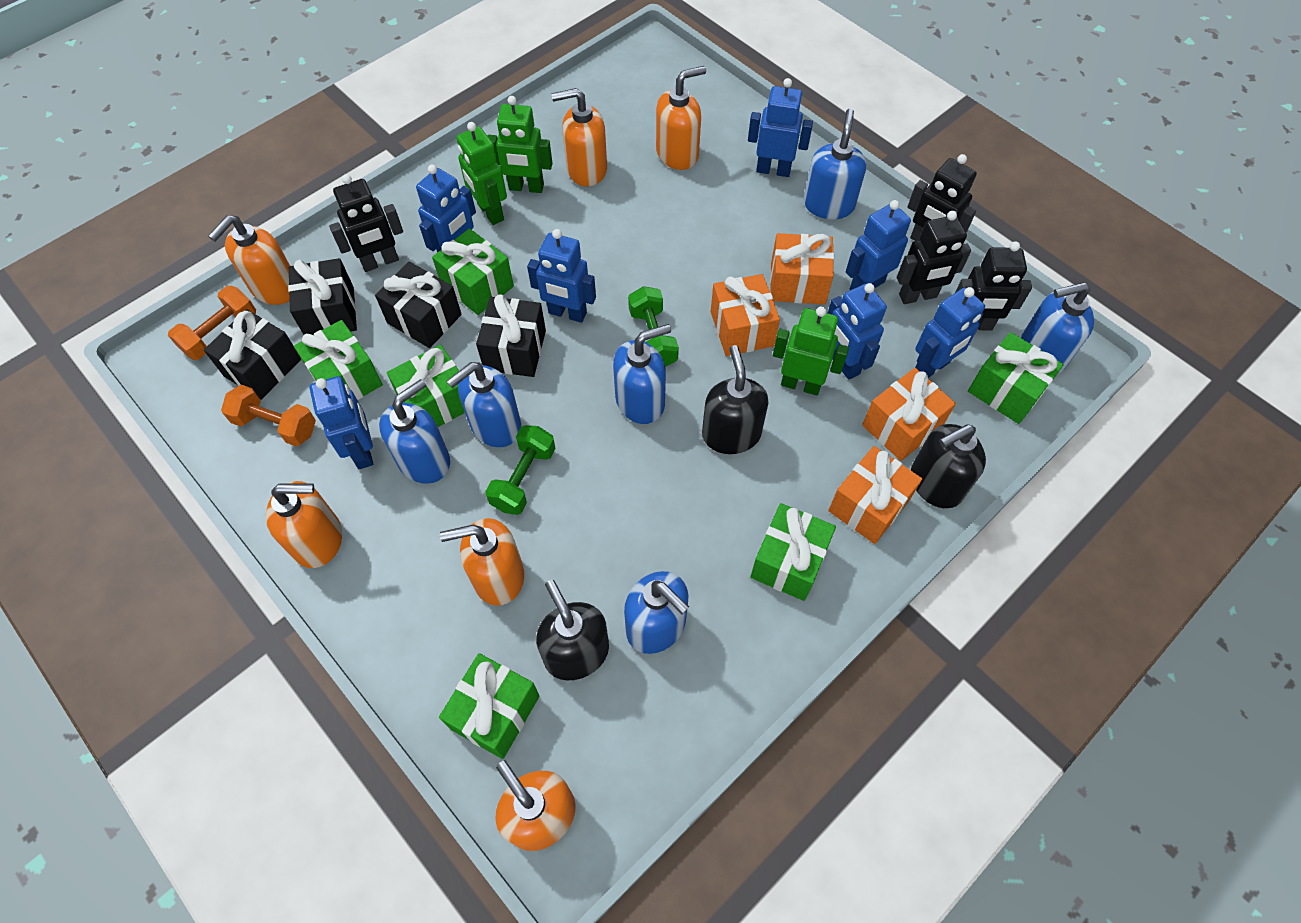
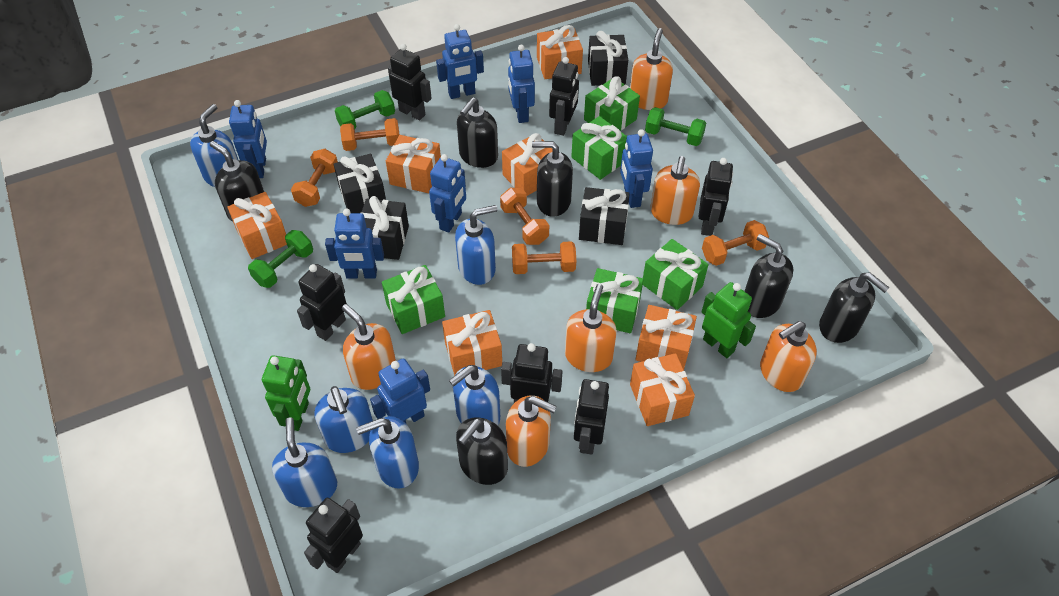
black robot: [329,174,403,272] [897,211,971,304] [907,154,977,241] [955,241,1032,331] = 4 -> [297,264,347,341] [304,498,363,573] [388,44,432,121] [501,343,562,403] [549,57,579,136] [574,379,609,455] [698,158,733,236] = 7
black soap dispenser: [536,580,609,680] [702,345,768,454] [911,424,986,508] = 3 -> [210,141,264,221] [456,417,508,485] [457,97,498,168] [532,141,573,217] [745,234,793,318] [819,272,889,343] = 6
green dumbbell: [485,425,556,515] [628,286,679,367] = 2 -> [248,230,313,288] [335,90,395,129] [645,107,706,146] = 3
green gift: [294,320,383,400] [387,345,465,427] [432,228,514,315] [439,653,540,759] [751,503,836,601] [968,332,1064,424] = 6 -> [382,265,445,334] [571,116,627,180] [584,76,640,131] [586,268,644,333] [643,239,709,310] = 5
green robot: [456,122,507,225] [488,96,553,193] [773,306,849,395] = 3 -> [262,355,310,431] [702,282,756,358] = 2
orange dumbbell: [168,286,256,360] [221,385,316,446] = 2 -> [291,149,338,207] [340,118,400,151] [500,188,549,245] [512,241,576,274] [702,220,769,266] = 5
orange gift: [711,274,780,356] [770,233,834,304] [828,446,922,544] [862,368,956,461] = 4 -> [227,192,287,259] [386,135,441,193] [442,310,502,376] [502,133,553,196] [537,25,583,79] [630,353,695,426] [635,305,697,370] = 7

